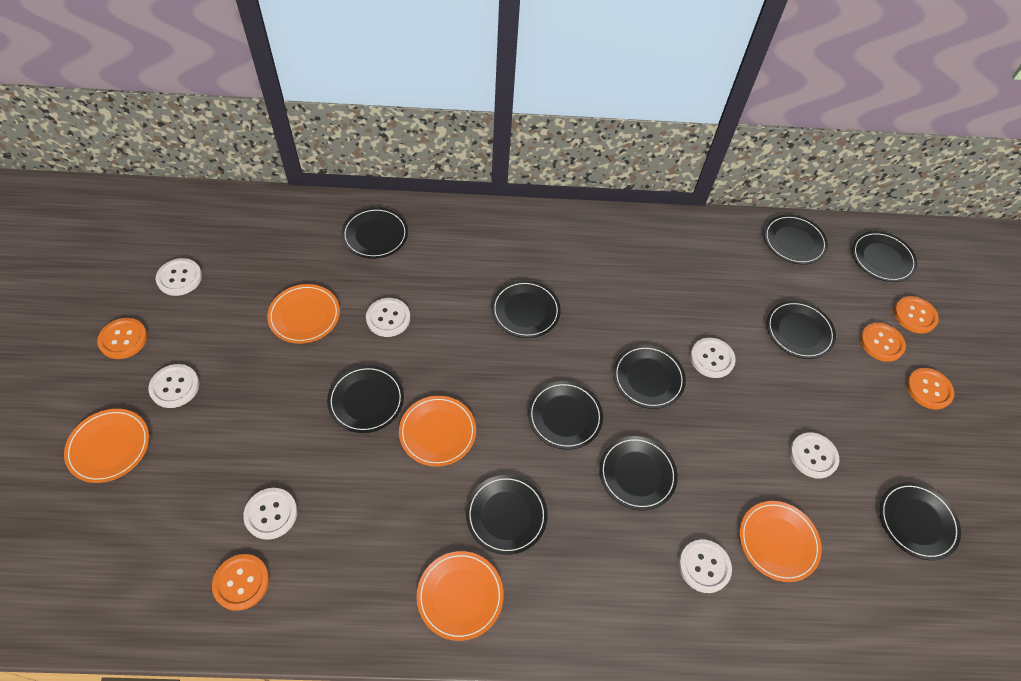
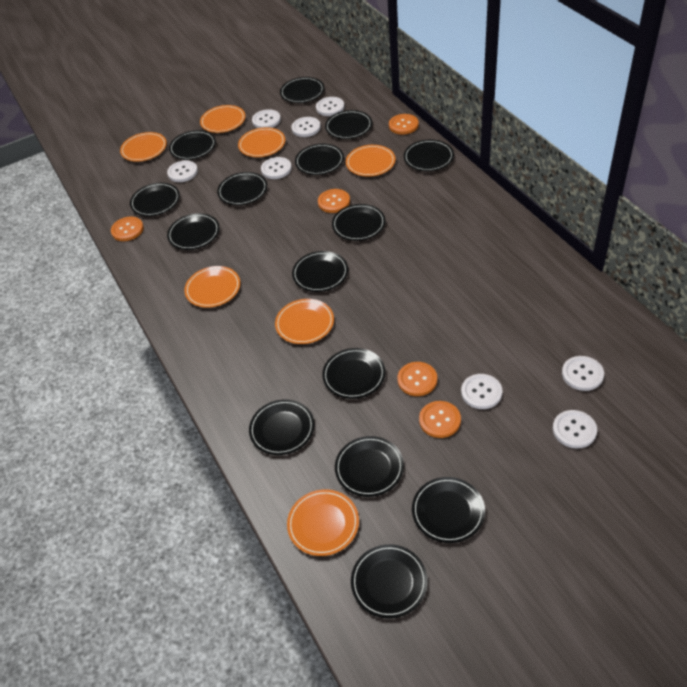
black plate: [327,365,404,433] [342,207,408,259] [466,475,548,555] [491,280,561,338] [528,381,603,450] [599,436,678,510] [613,345,686,409] [764,215,828,265] [767,300,836,359] [852,231,917,282] [880,482,961,560] = 11 -> [130,183,180,216] [167,213,220,250] [169,130,216,160] [217,172,267,205] [249,399,314,455] [280,77,324,103] [292,251,348,292] [295,144,344,175] [322,348,385,399] [325,110,372,139] [332,204,386,241] [335,436,404,497] [351,544,428,618] [404,140,454,171] [412,477,485,543] = 15
orange plate: [64,409,149,483] [267,284,340,344] [399,396,476,467] [417,551,504,641] [740,501,822,582] = 5 -> [120,132,167,162] [184,266,240,308] [200,105,245,133] [238,127,285,157] [275,299,334,344] [287,489,359,556] [346,145,395,177] = 7
white button: [148,364,199,408] [156,258,202,296] [243,488,297,540] [366,298,410,337] [679,539,732,593] [690,338,736,378] [790,432,839,479] = 7 -> [167,160,198,182] [252,109,281,128] [261,157,292,179] [291,117,321,137] [316,97,345,116] [461,374,503,409] [553,410,597,448] [562,356,604,391] = 8

